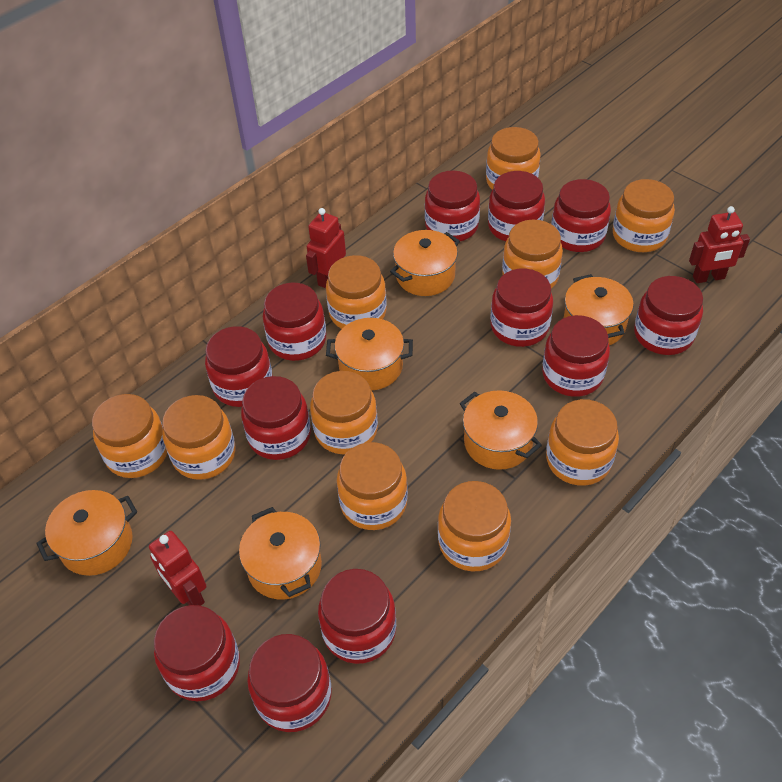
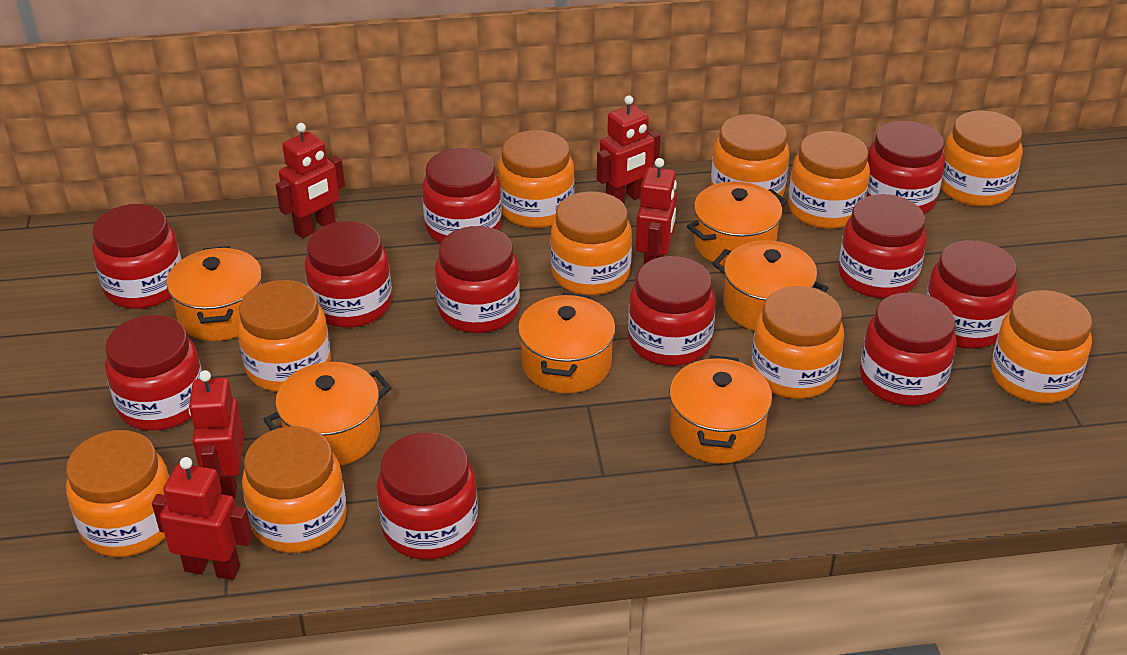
red jar: [154,605,240,701] [205,326,273,407] [241,376,311,460] [247,634,332,732] [263,283,326,361] [318,569,396,664] [425,170,480,242] [488,171,545,241] [491,269,553,347] [542,315,610,397] [551,179,611,252] [634,276,703,355] = 12 -> [92,204,182,309] [105,315,202,431] [304,221,392,328] [377,432,478,560] [422,148,502,243] [435,226,520,333] [628,256,715,366] [838,194,926,298] [860,292,957,406] [866,121,945,214] [926,240,1017,349] = 11
red robot: [149,531,207,606] [306,208,346,288] [689,206,750,283] = 3 -> [152,457,253,580] [189,370,244,499] [276,123,345,238] [597,95,661,204] [636,158,677,264] = 5

